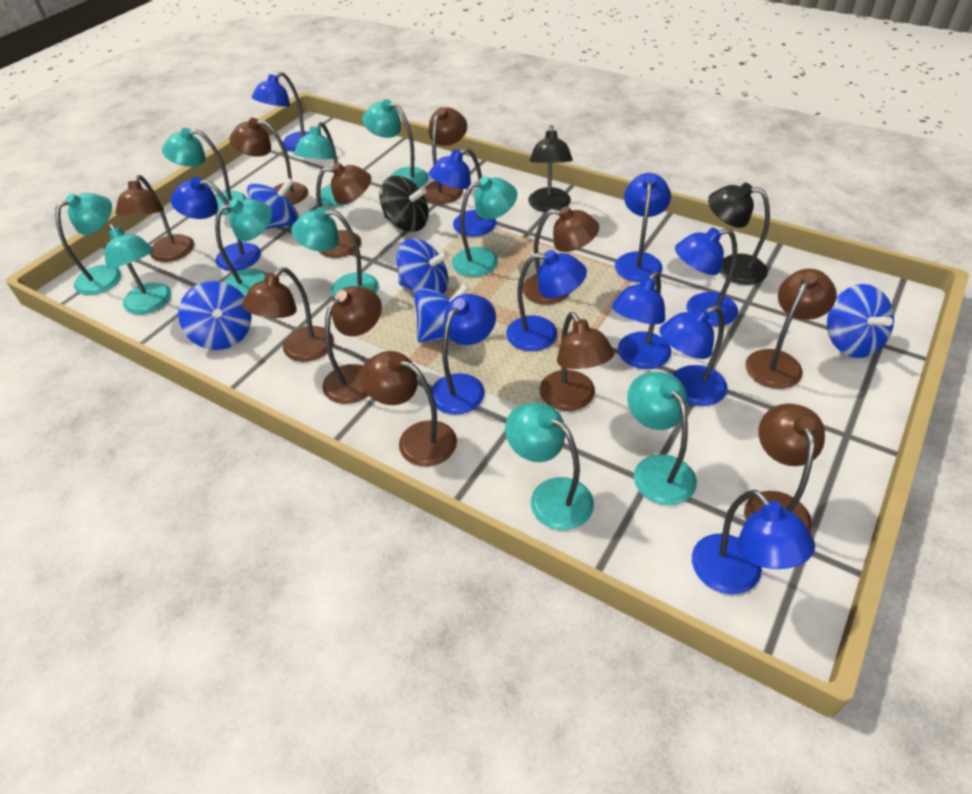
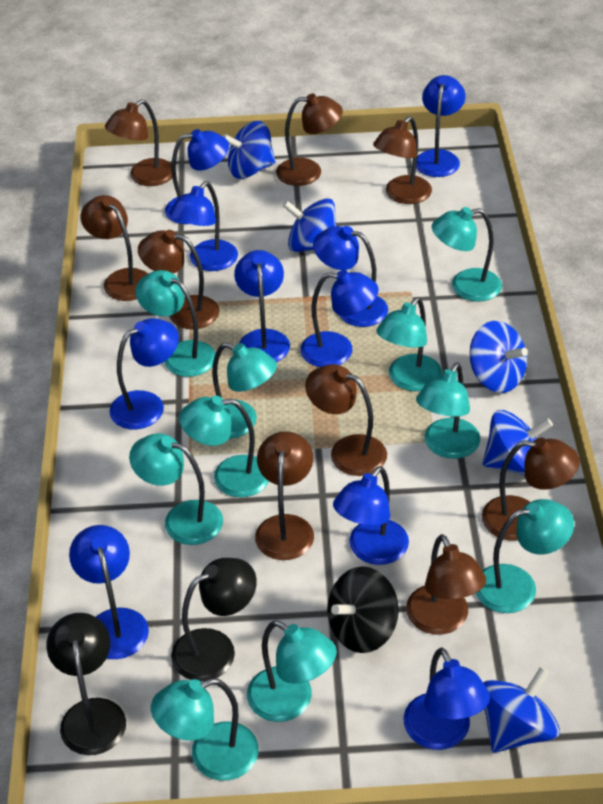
brown lamp: [115,175,194,262] [230,118,308,205] [242,267,334,362] [316,163,371,258] [322,286,382,404] [360,351,457,466] [424,107,467,204] [522,206,599,305] [540,312,614,411] [744,403,825,533] [745,269,837,389] = 11 -> [80,195,148,301] [105,99,172,186] [138,230,219,329] [255,431,314,560] [276,93,343,186] [305,364,387,476] [373,116,432,204] [406,534,486,635] [482,438,580,541] = 9

